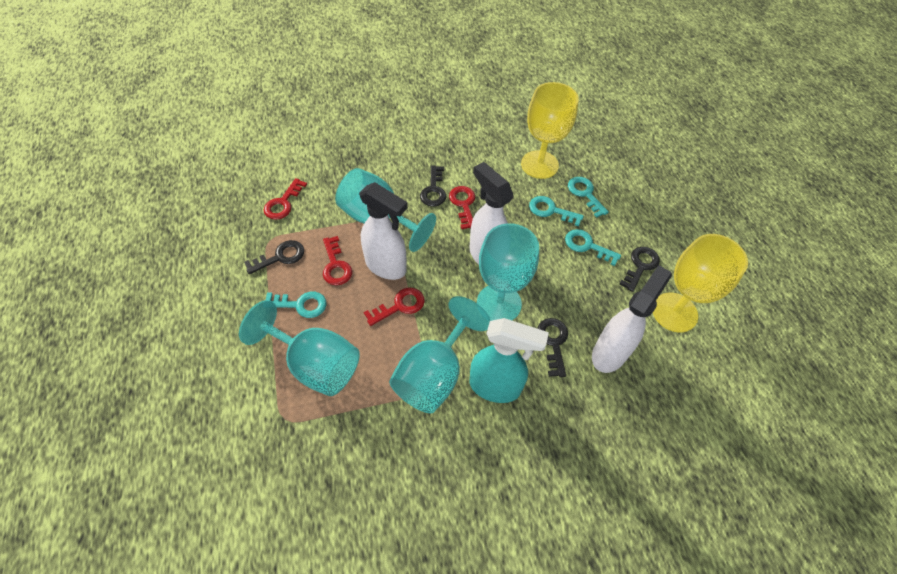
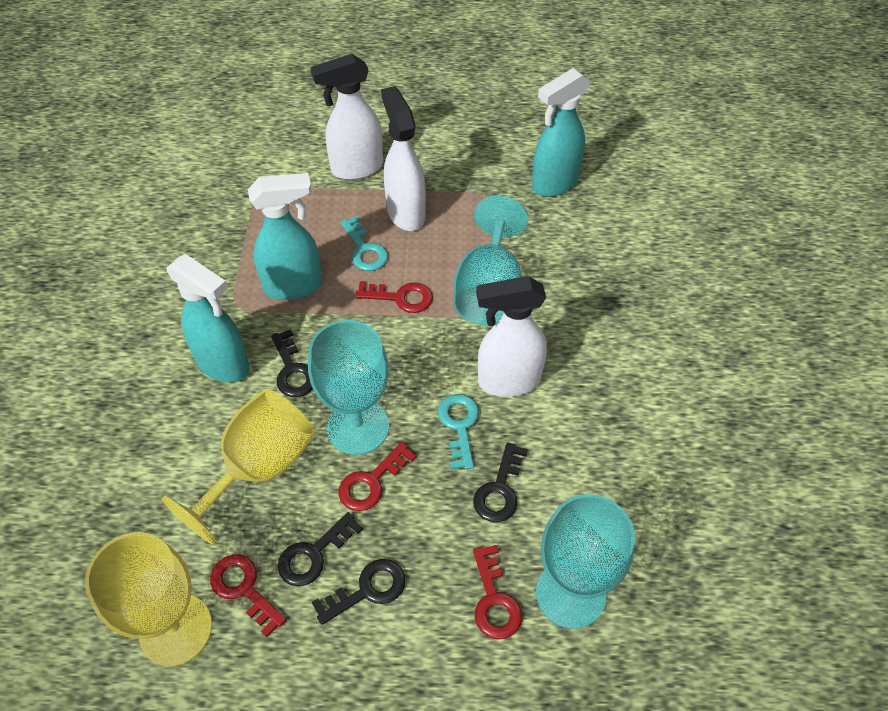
turquoise goblet: [239,300,360,396] [335,168,436,252] [389,296,491,413] [477,223,539,321] = 4 -> [308,320,389,455] [453,195,529,326] [536,494,635,629] = 3
turquoise key: [266,292,327,318] [529,196,584,227] [565,229,621,266] [568,177,609,217] = 4 -> [340,216,388,271] [438,394,479,470] = 2
turquoise spray bottle: [469,318,549,403] = 1 -> [166,254,249,382] [248,173,322,300] [532,68,590,197] = 3

